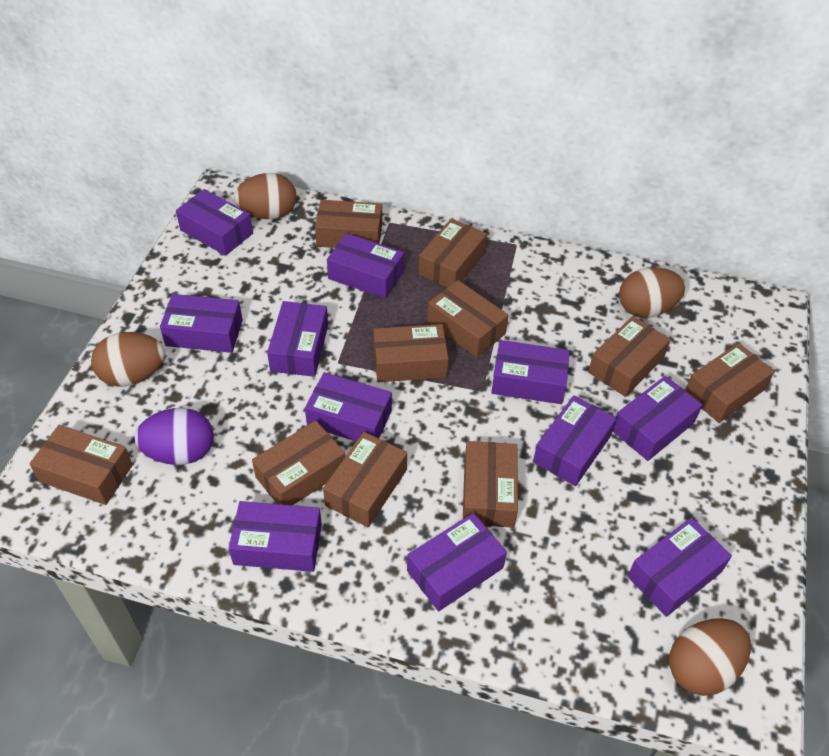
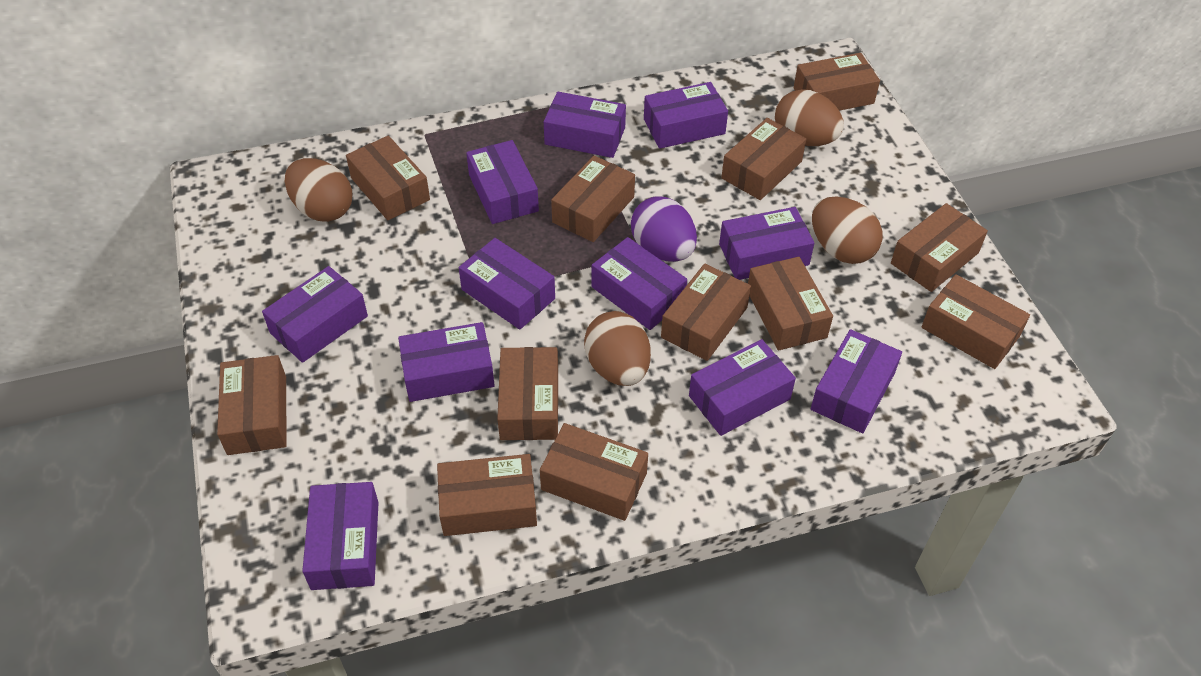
brown box: [30,425,133,505] [252,421,345,505] [315,200,382,248] [323,432,407,527] [373,324,449,382] [418,218,487,288] [427,280,509,357] [463,441,518,528] [588,316,671,397] [685,343,775,423] = 10 -> [217,355,286,455] [346,136,430,220] [437,454,537,536] [497,347,558,440] [540,423,648,521] [551,155,635,242] [661,263,751,361] [721,118,806,200] [748,257,833,350] [794,53,880,111] [891,203,988,292] [921,274,1030,369] = 12

